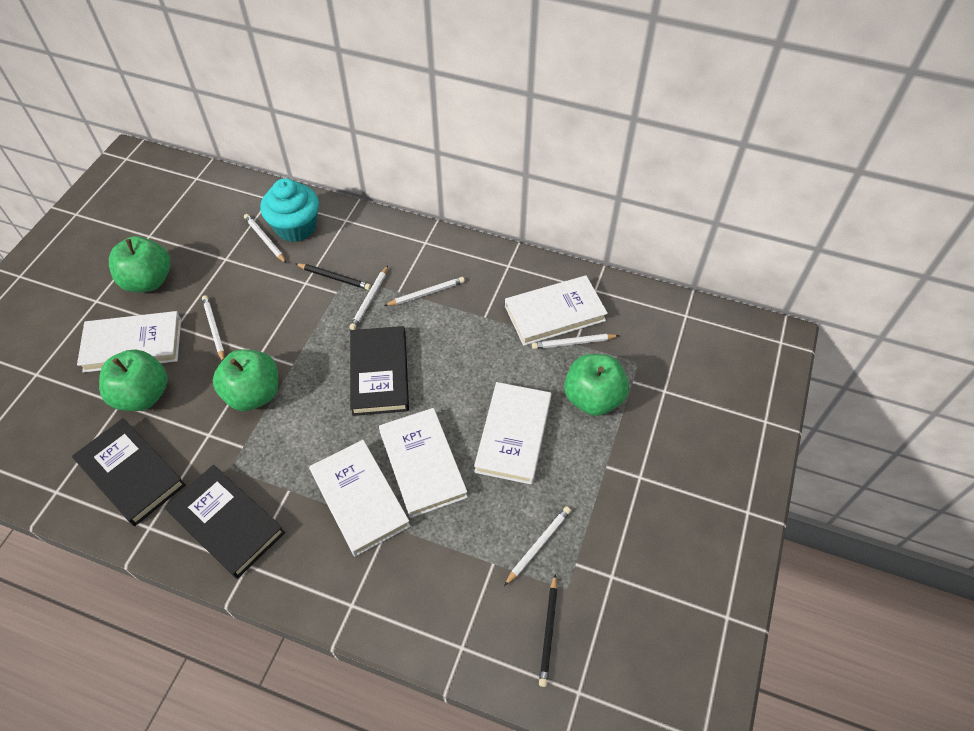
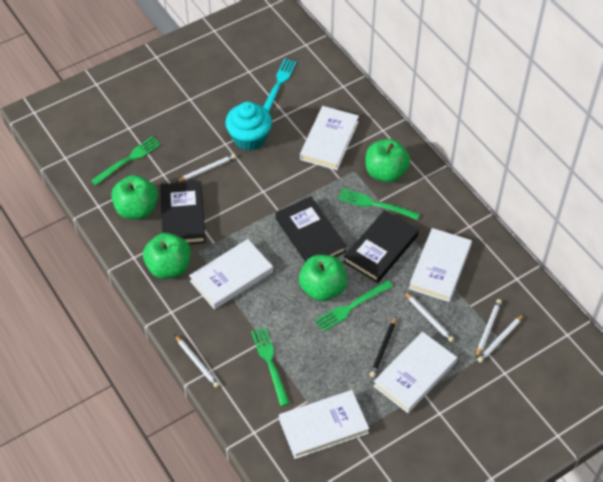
black pencil: [296,263,371,290] [539,574,558,687] = 2 -> [370,317,396,377] = 1
green fork: none = 0 -> [91,136,161,185] [251,327,290,406] [315,280,393,332] [338,188,420,220] = 4
turquoise fork: none = 0 -> [263,58,297,112] = 1
white pencil: [202,295,225,361] [244,214,286,263] [349,266,388,330] [384,277,465,306] [504,506,571,586] [532,334,620,349] = 6 -> [175,335,219,388] [176,154,236,182] [405,292,454,342] [476,299,502,358] [477,314,524,363] = 5

